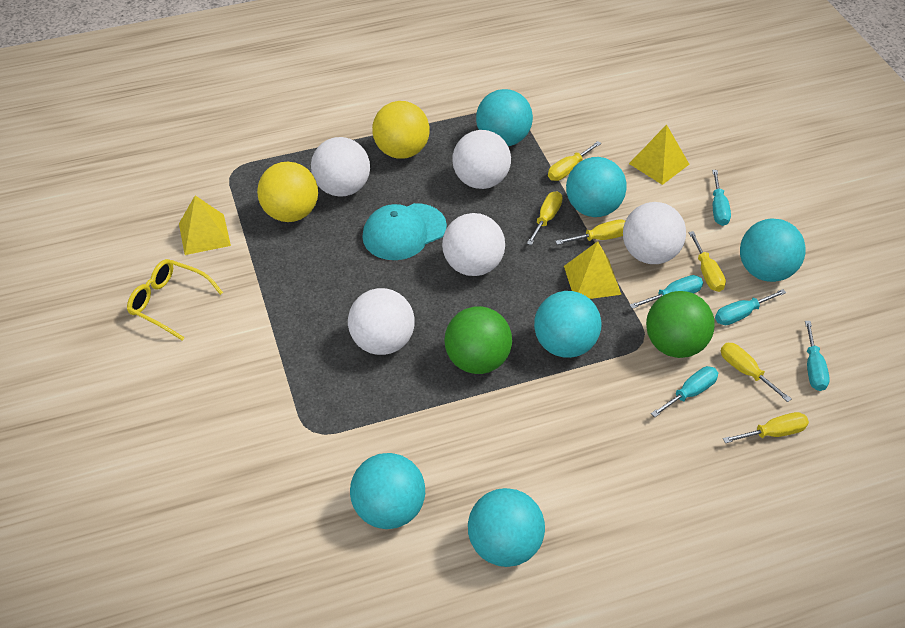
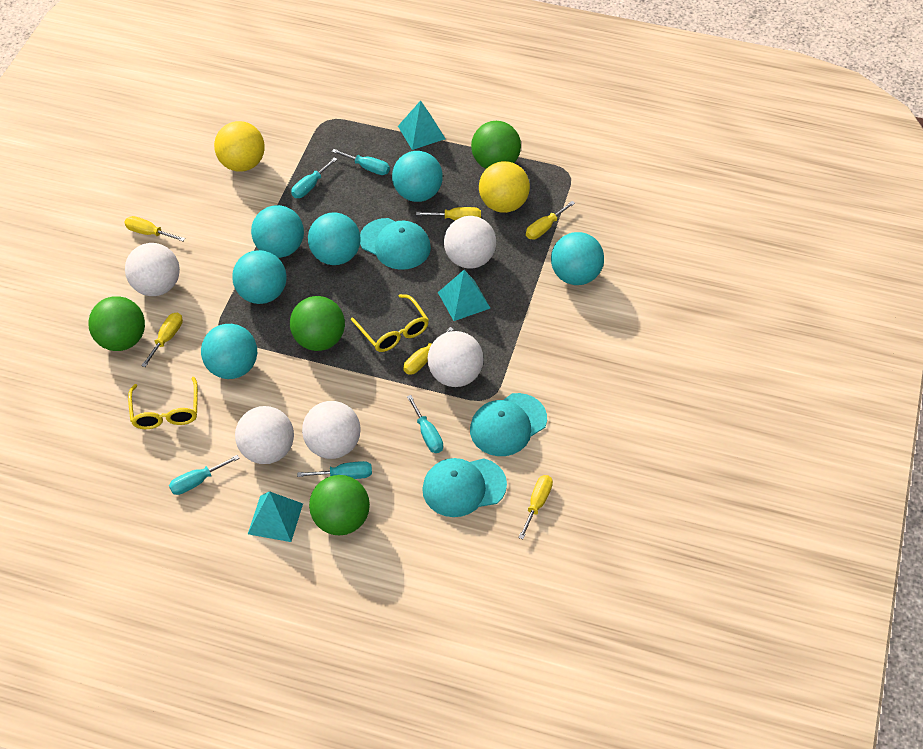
green ball: [445,306,512,374] [646,291,715,358] = 2 -> [88,296,145,351] [290,296,345,351] [309,475,370,535] [471,121,521,169] = 4
turquoise cap: [362,203,447,260] = 1 -> [360,218,431,270] [422,458,507,517] [470,393,547,456] = 3
turquoise pyramid: none = 0 -> [248,491,303,542] [398,100,445,150] [438,270,490,321] = 3
yellow glasses: [127,259,223,341] = 1 -> [128,377,198,429] [351,294,429,352] = 2
yellow pyramid: [179,195,231,255] [564,241,621,299] [629,125,689,185] = 3 -> none = 0

